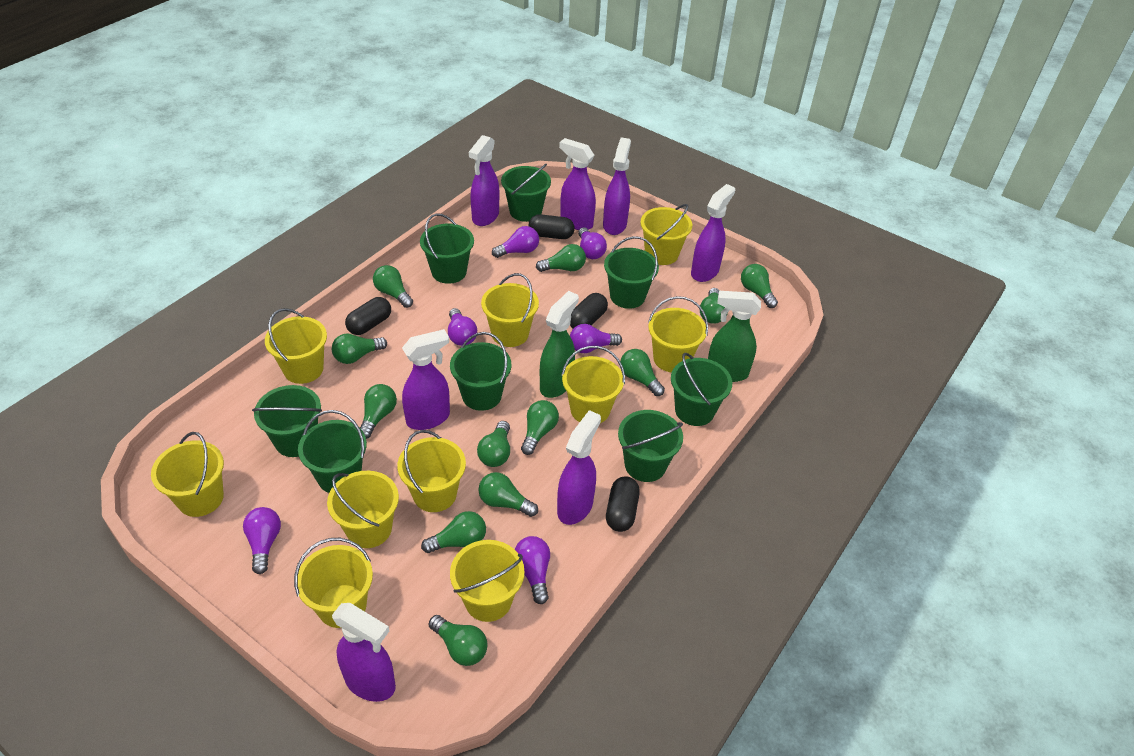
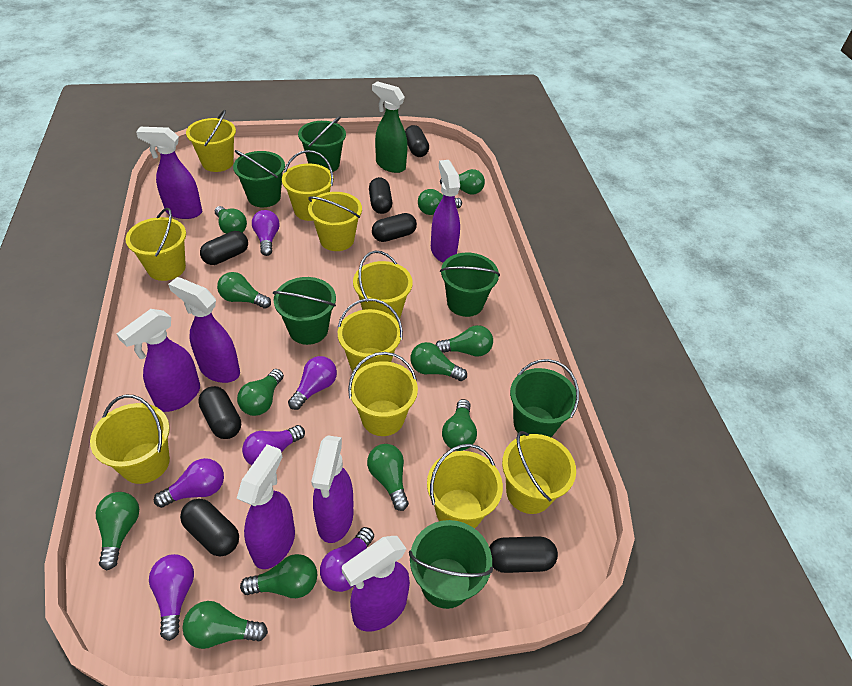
black capsule: [345,297,391,335] [529,214,575,239] [570,293,608,328] [606,476,640,532] = 4 -> [180,499,239,556] [198,386,241,439] [200,231,248,265] [369,177,392,214] [372,213,417,242] [405,125,429,157] [489,536,558,573] = 7
green bucket: [252,385,322,457] [298,410,367,493] [420,213,474,284] [450,332,511,411] [501,164,551,222] [604,236,659,309] [618,410,683,482] [671,353,732,426] = 8 -> [233,150,285,207] [273,277,336,345] [298,116,346,172] [409,520,493,609] [440,253,500,317] [510,359,579,437] = 6
green spray bottle: [540,291,579,398] [708,291,761,382] = 2 -> [372,81,408,173] = 1

